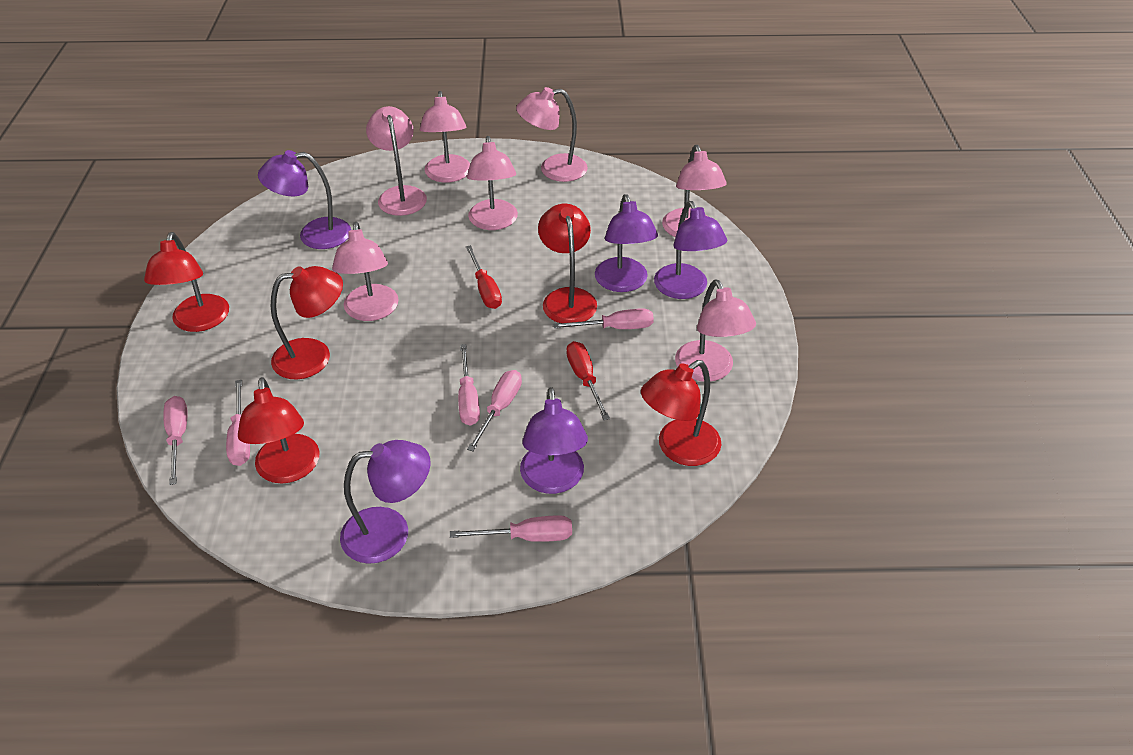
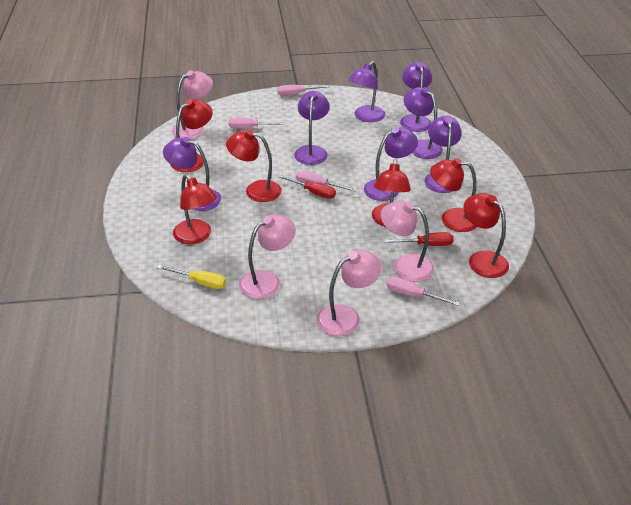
pink lamp: [332,222,399,321] [366,106,427,216] [420,91,470,183] [467,136,518,230] [516,87,588,182] [662,145,727,237] [675,279,756,382] = 7 -> [172,70,213,139] [239,214,296,299] [317,249,382,336] [381,201,434,282] = 4
pink screwdriver: [163,396,188,485] [226,380,250,466] [450,515,572,542] [458,344,480,426] [467,370,522,451] [553,308,654,329] = 6 -> [228,118,286,128] [277,85,330,96] [296,171,357,191] [387,277,460,306] = 4
purple lamp: [258,150,351,249] [340,440,430,564] [520,387,588,494] [595,194,658,292] [654,201,727,299] = 5 -> [163,137,221,211] [294,91,329,165] [348,61,386,122] [364,127,418,201] [400,62,432,132] [403,87,443,159] [424,116,462,193] = 7
red lamp: [144,232,229,332] [238,377,320,484] [271,266,343,379] [538,204,597,323] [641,360,722,466] = 5 -> [170,99,213,172] [173,174,217,244] [226,130,282,202] [372,159,411,227] [430,158,477,232] [464,193,509,278] = 6
yellow screwdriver: none = 0 -> [157,265,226,289] = 1

